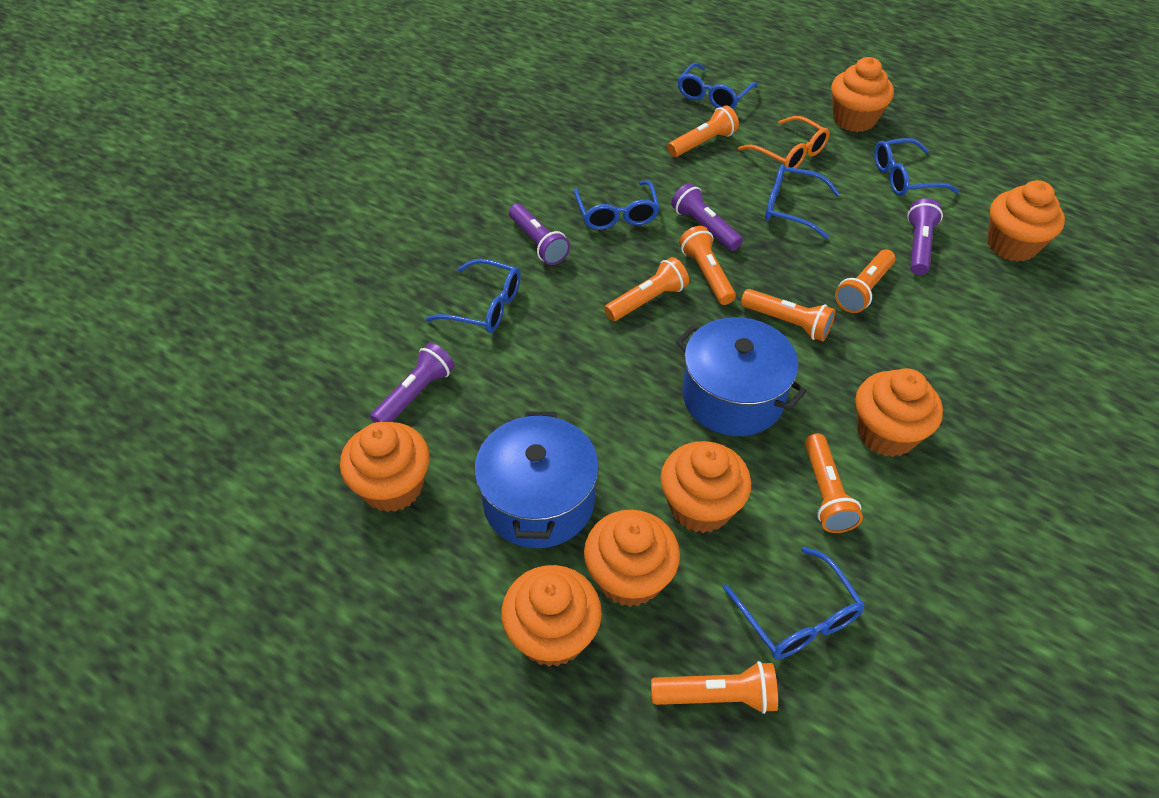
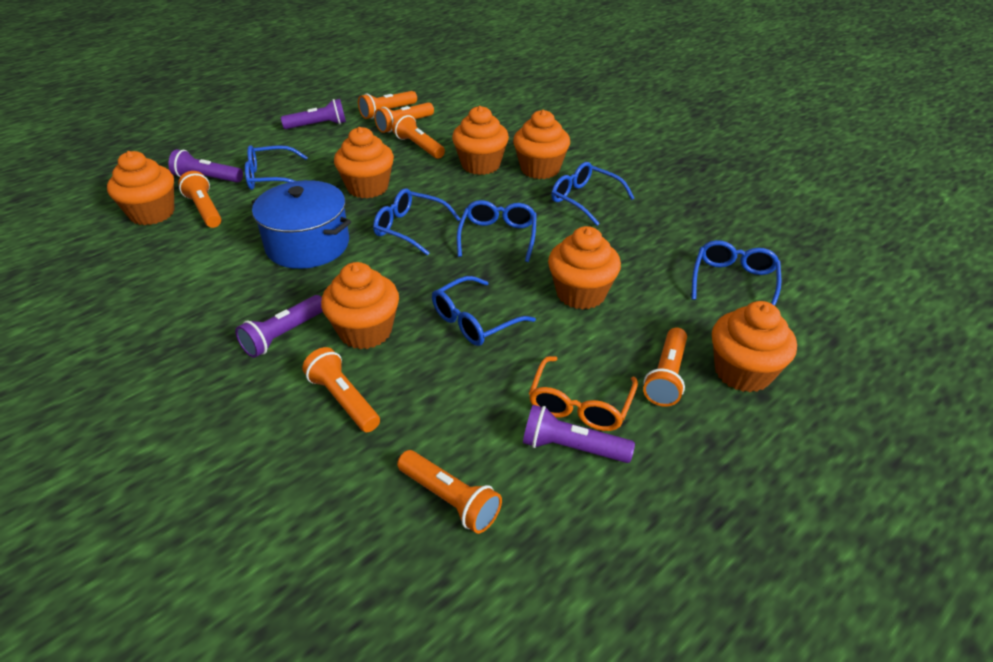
blue pot: [475,411,599,548] [676,317,807,436] = 2 -> [252,180,351,269] = 1

